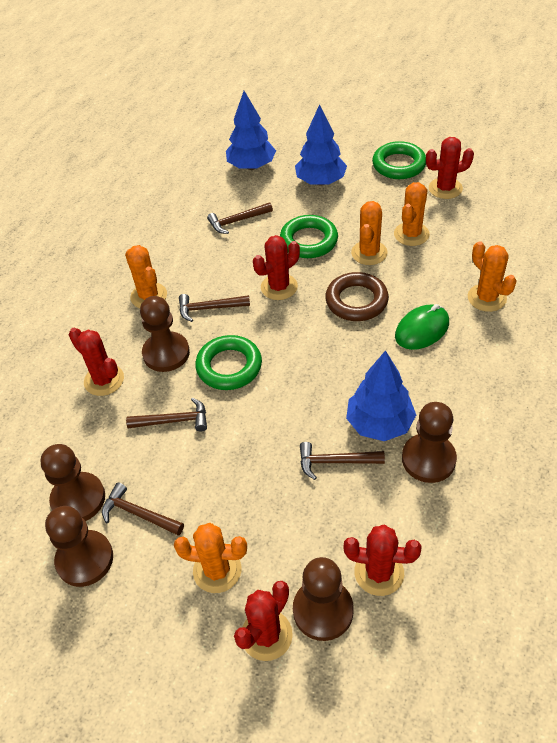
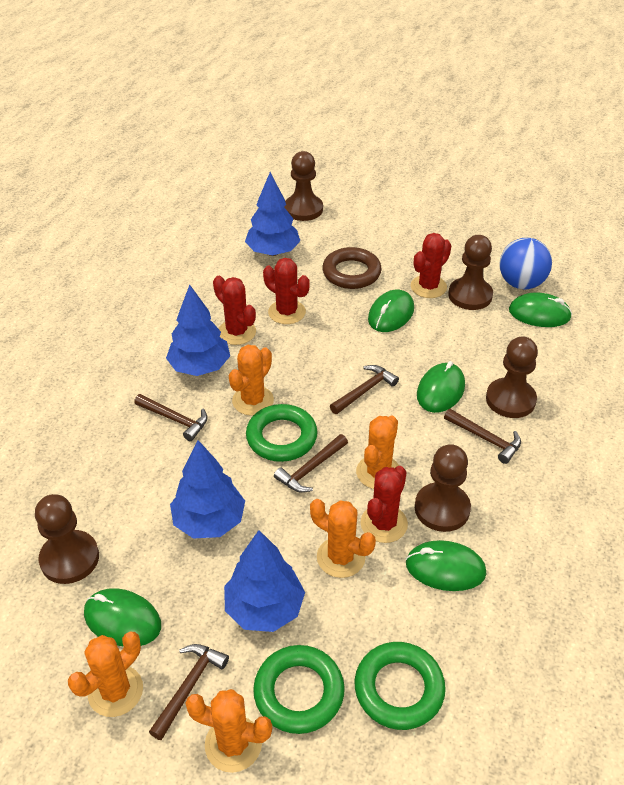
blue ball: none = 0 -> [499,238,552,289] = 1
blue tree: [226,91,276,170] [295,104,347,185] [346,350,416,441] = 3 -> [166,285,230,376] [170,440,245,538] [224,530,305,632] [245,172,300,256] = 4
green mouse: [395,304,449,350] = 1 -> [84,588,161,647] [368,290,414,332] [406,540,487,591] [417,361,465,413] [509,292,572,327] = 5
red cactus: [69,328,124,396] [234,581,293,661] [253,235,300,300] [344,525,422,596] [426,137,474,199] = 5 -> [213,276,256,345] [263,258,310,324] [361,466,408,543] [411,233,452,298] = 4

